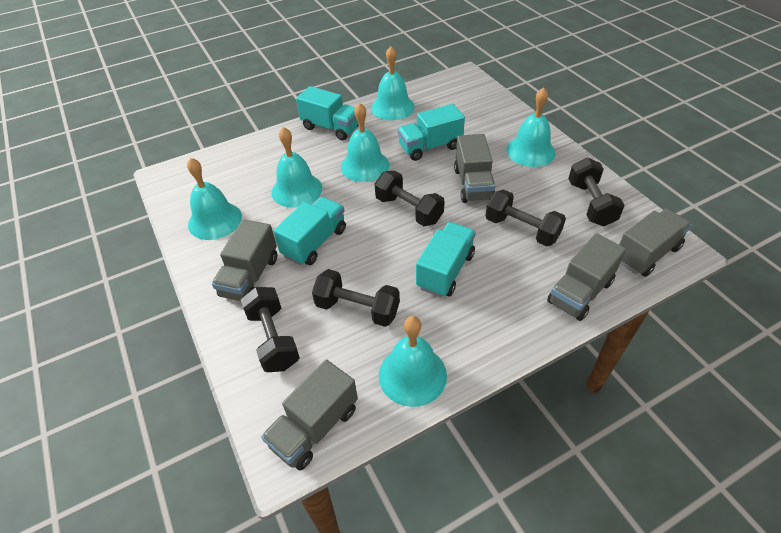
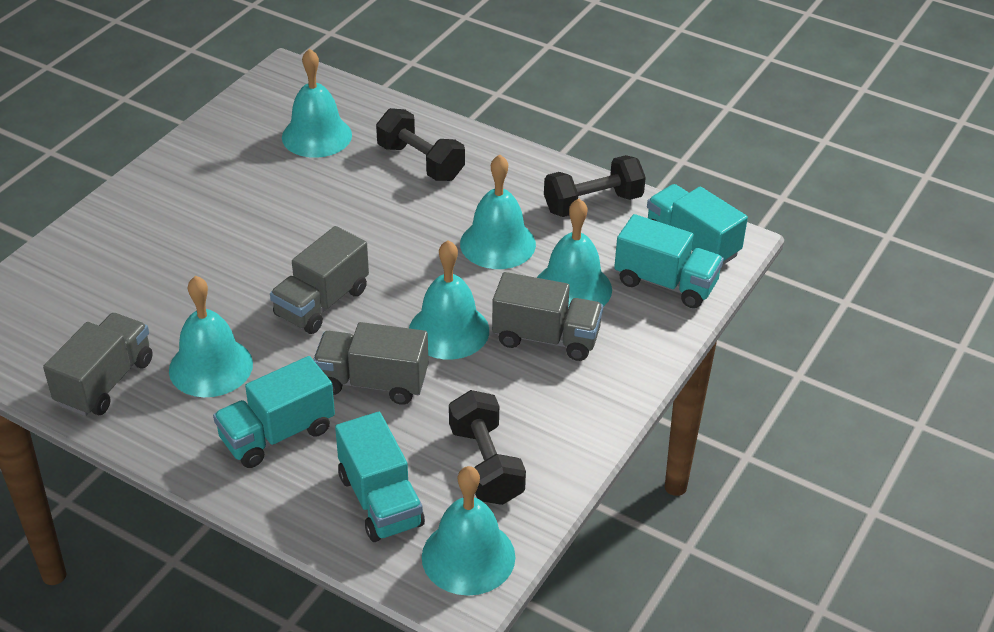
black dumbbell: [241,287,300,372] [312,269,400,327] [375,171,445,226] [485,189,566,246] [568,158,625,226] = 5 -> [376,108,465,181] [449,390,526,505] [544,155,646,217] = 3
grey truck: [212,219,277,301] [261,359,358,470] [454,134,495,203] [547,233,626,321] [619,209,692,277] = 5 -> [43,313,153,416] [270,226,369,334] [313,322,428,405] [492,272,603,361] = 4

